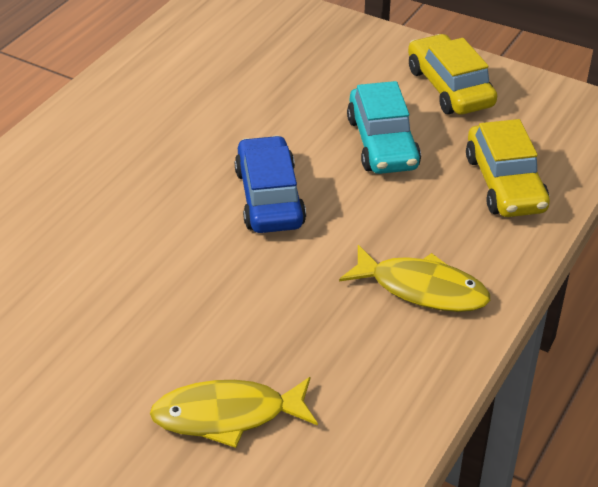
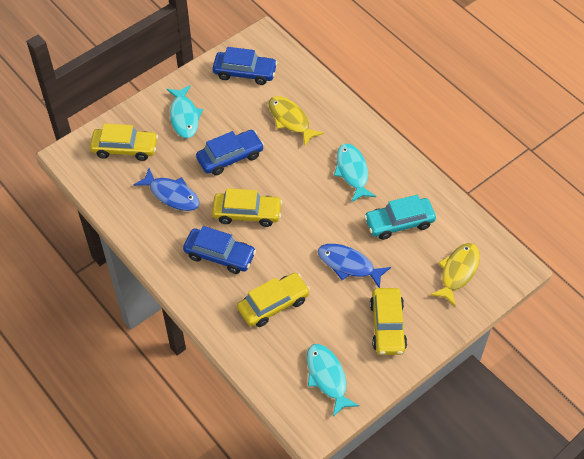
blue car: [234,135,306,233] = 1 -> [183,226,256,274] [196,130,264,175] [213,47,277,85] = 3
blue fish: none = 0 -> [134,168,200,211] [318,244,391,288] = 2
turquoise fish: none = 0 -> [167,85,203,138] [307,344,359,417] [334,144,376,202] = 3
yellow car: [408,34,497,115] [466,119,550,217] = 2 -> [90,124,158,161] [212,188,282,227] [237,273,310,327] [370,288,407,355] = 4

